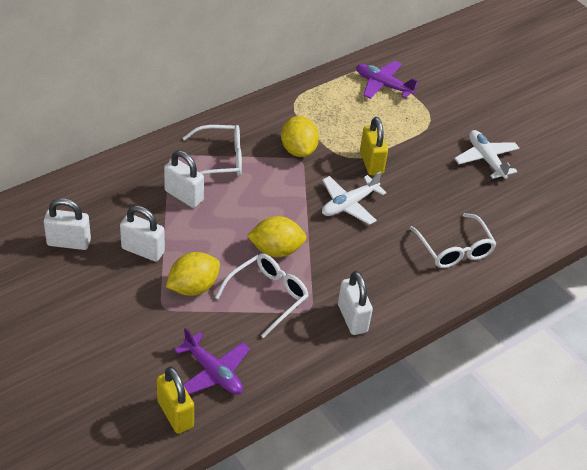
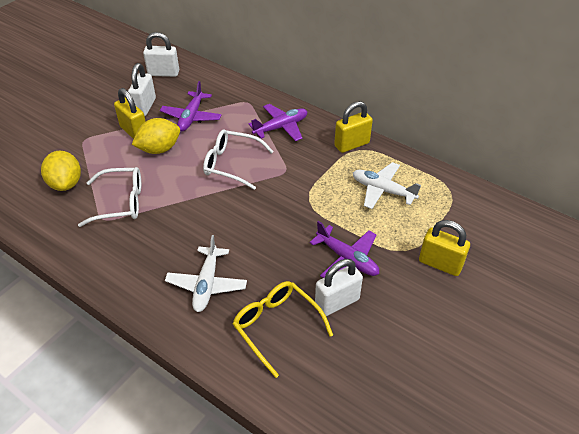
purple plane: [174,327,250,395] [356,61,418,99] = 2 -> [160,81,222,131] [248,104,307,141] [310,221,379,278] = 3
white glasses: [183,125,242,176] [215,253,309,338] [409,213,497,268] = 3 -> [78,167,141,227] [203,130,274,190] = 2
white padlock: [44,198,91,250] [120,206,165,262] [164,150,204,208] [338,271,373,335] = 4 -> [128,63,156,116] [143,32,179,77] [315,259,363,316] = 3
yellow glasses: none = 0 -> [233,281,333,378] = 1
yellow lemon: [166,252,220,296] [247,216,307,257] [281,116,319,157] = 3 -> [41,151,81,191] [132,118,180,154] = 2
yellow padlock: [157,366,194,434] [360,117,388,175] = 2 -> [114,88,146,139] [334,101,373,153] [419,220,470,276] = 3

